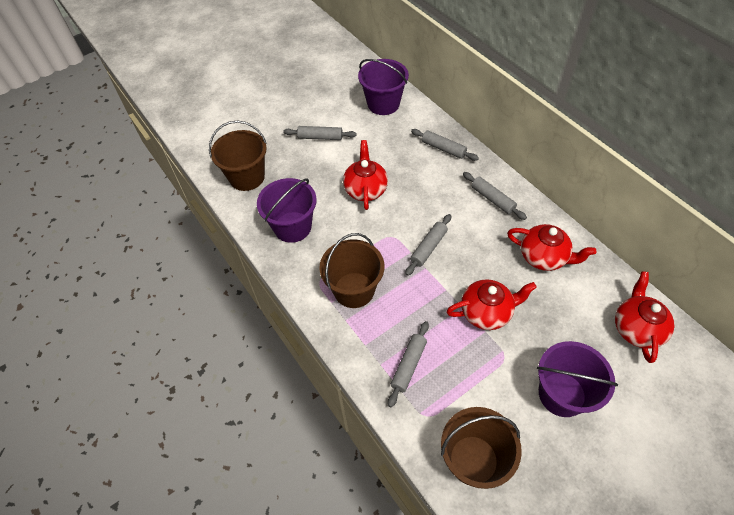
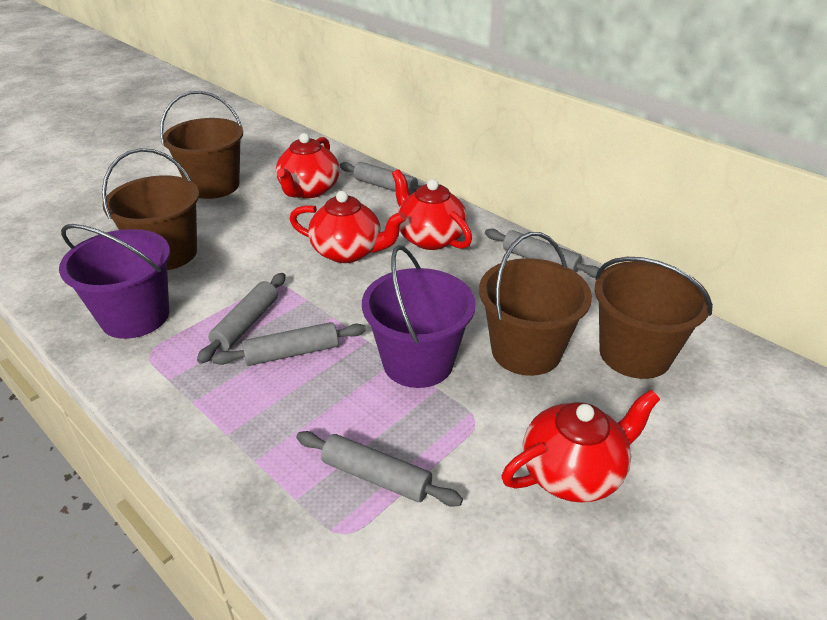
brown bucket: [209,121,267,191] [319,233,384,308] [441,407,522,489] = 3 -> [102,148,199,270] [160,91,243,199] [479,232,592,376] [595,257,713,379] = 4
purple bucket: [257,178,317,243] [358,59,409,115] [537,341,618,417] = 3 -> [59,224,170,339] [362,245,476,388] = 2

